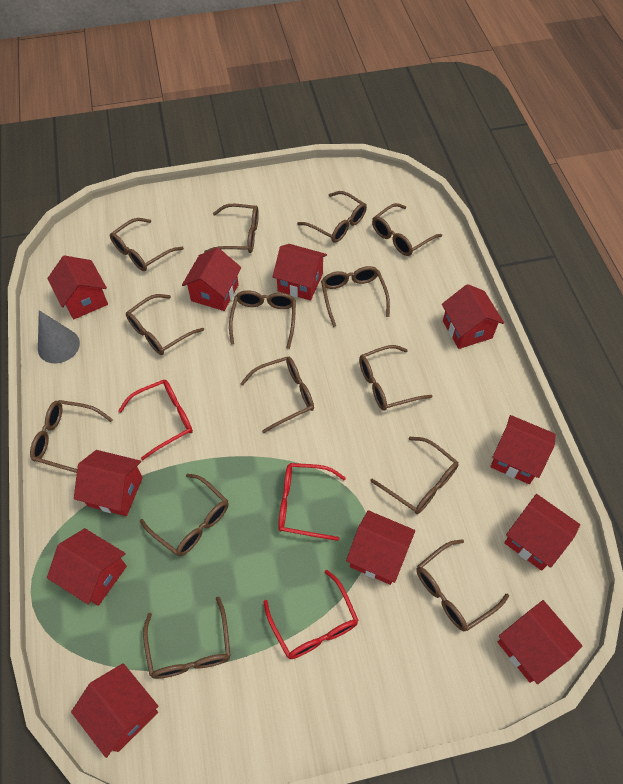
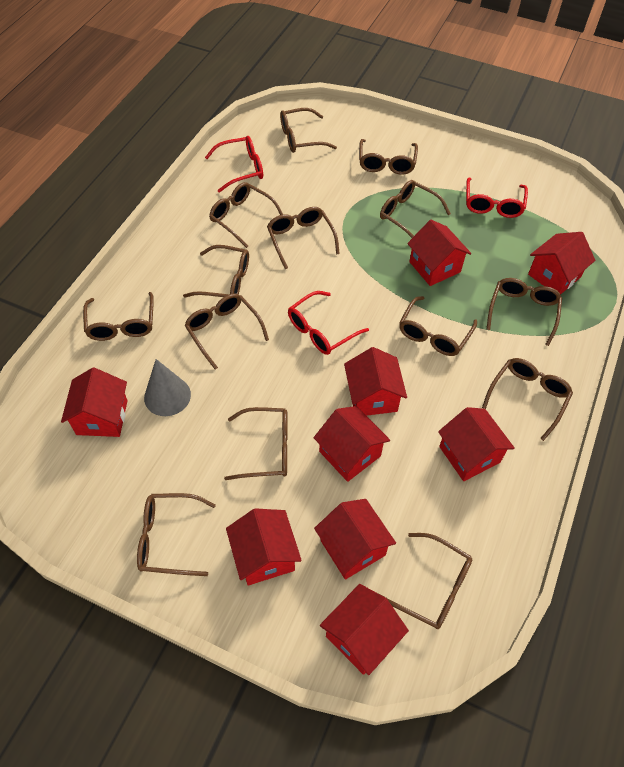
red house: [47,255,108,320] [47,528,127,606] [71,663,158,758] [74,450,143,516] [182,247,241,311] [273,244,327,301] [346,510,415,585] [442,284,504,349] [490,415,556,484] [498,600,583,684] [504,494,580,571] = 11 -> [61,368,128,437] [226,508,302,586] [314,406,390,482] [314,499,396,580] [320,584,409,675] [344,347,407,416] [407,220,472,286] [438,407,515,481] [528,232,595,295] = 9

